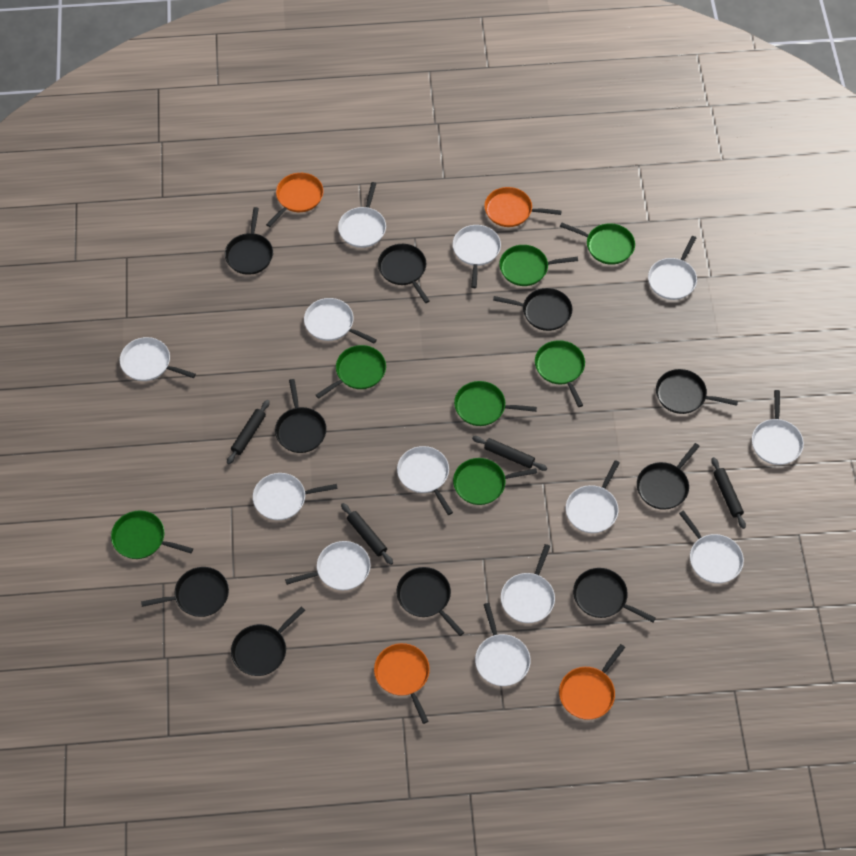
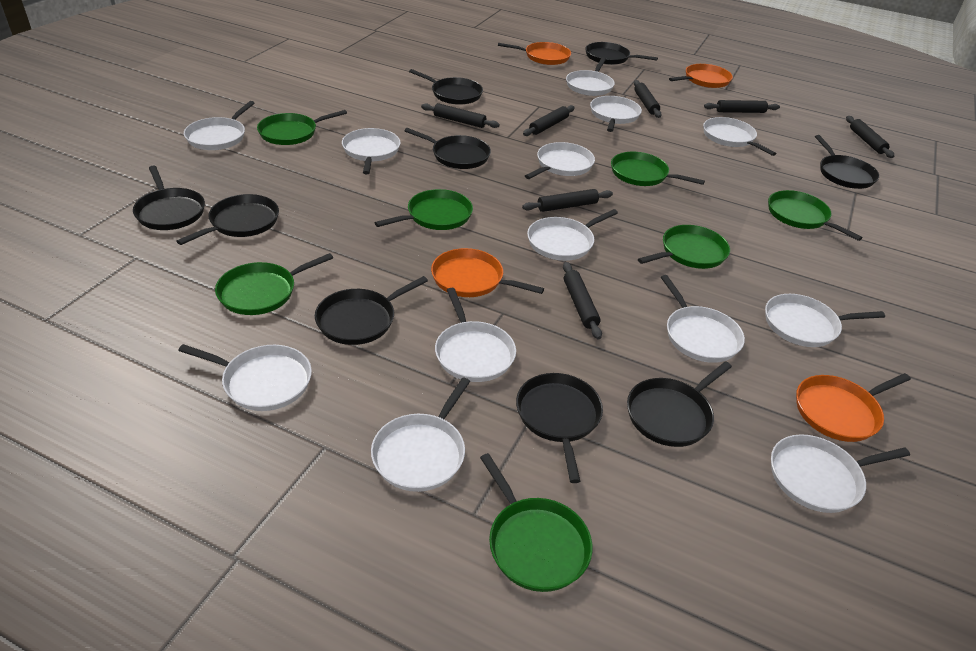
black pan: [141,567,229,617] [225,207,273,275] [231,606,305,676] [275,379,327,453] [378,244,430,303] [396,567,464,636] [493,288,573,331] [573,568,656,622] [637,443,700,510] [656,369,738,414] = 10 -> [133,165,205,230] [176,194,279,245] [315,276,428,345] [404,128,491,169] [409,69,483,105] [516,373,603,483] [585,42,658,65] [627,361,732,447] [815,135,879,189] = 9
black rolling pin: [227,400,270,464] [341,503,393,565] [472,436,547,471] [711,457,746,529] = 4 -> [421,103,500,128] [522,189,613,212] [523,105,575,136] [563,262,602,340] [634,80,662,118] [704,100,780,113] [846,116,894,158] = 7

